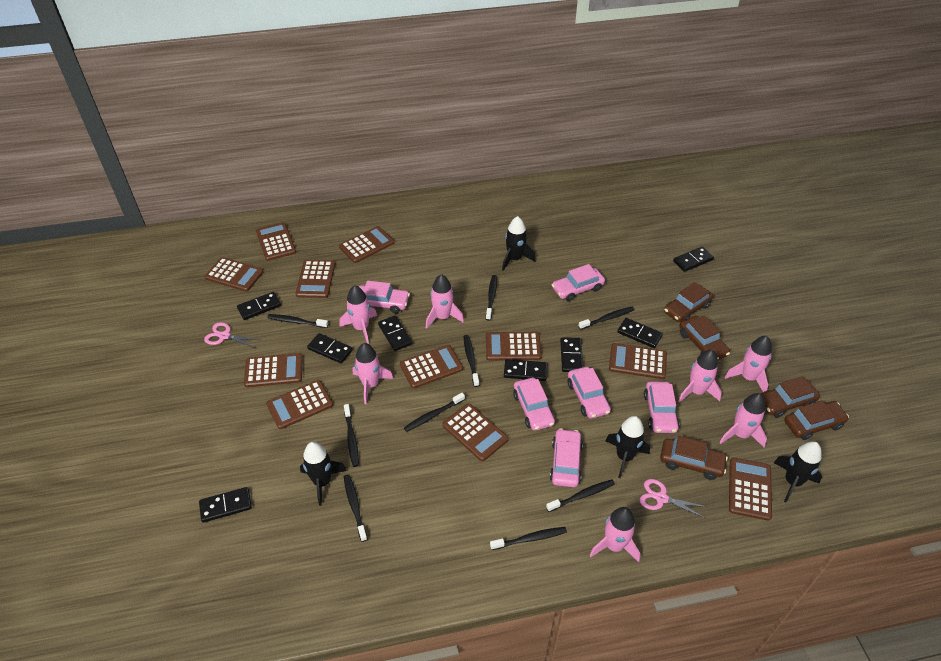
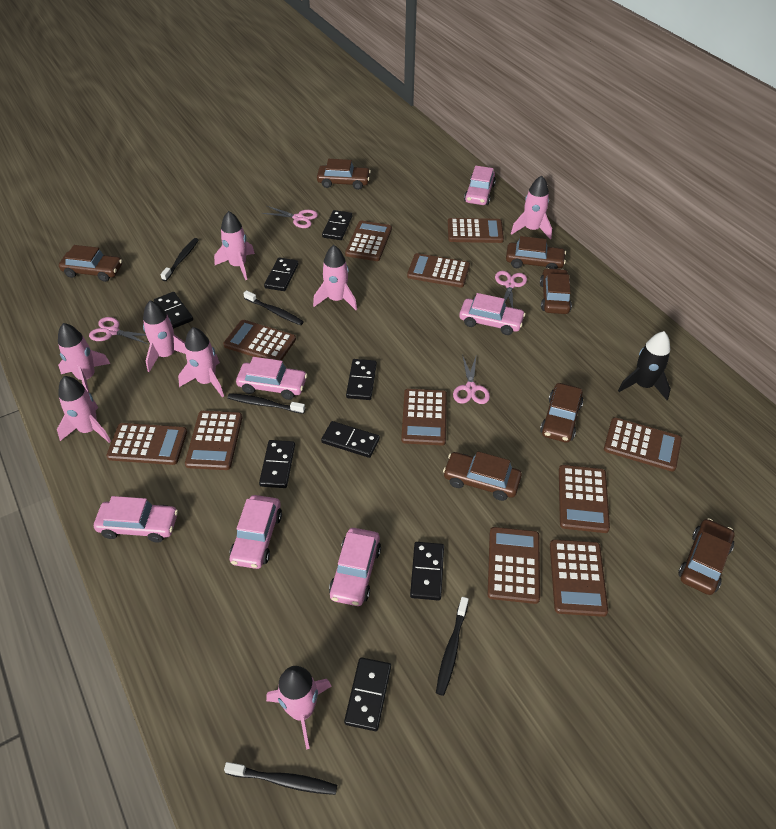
black rocket: [300,442,347,506] [502,216,536,271] [605,416,650,478] [773,441,822,502] = 4 -> [618,331,671,400] = 1
black toothbrush: [267,314,328,328] [344,404,359,467] [344,474,367,542] [404,393,465,432] [464,335,479,387] [486,275,497,321] [490,527,567,550] [546,480,615,512] [578,307,635,330] = 9 -> [160,238,199,281] [224,762,337,795] [228,393,305,414] [243,290,304,325] [436,597,469,696] = 5
brown car: [660,436,728,480] [664,282,713,322] [679,316,730,360] [761,376,820,418] [784,400,849,440] = 5 -> [59,245,122,282] [317,159,371,190] [443,451,522,501] [506,236,566,269] [540,268,572,314] [540,383,583,443] [678,518,735,595] = 7
pink rocket: [340,285,377,344] [352,343,394,404] [426,274,464,329] [589,507,641,563] [678,350,722,403] [720,393,767,447] [725,336,772,392] = 7 -> [57,376,111,443] [58,323,111,393] [143,300,186,372] [178,327,224,397] [214,211,255,280] [266,666,331,749] [313,245,357,310] [511,175,552,240] = 8
pink scissors: [204,322,260,348] [640,479,707,519] = 2 -> [89,317,148,344] [262,206,318,228] [453,355,490,404] [495,271,527,308] = 4

